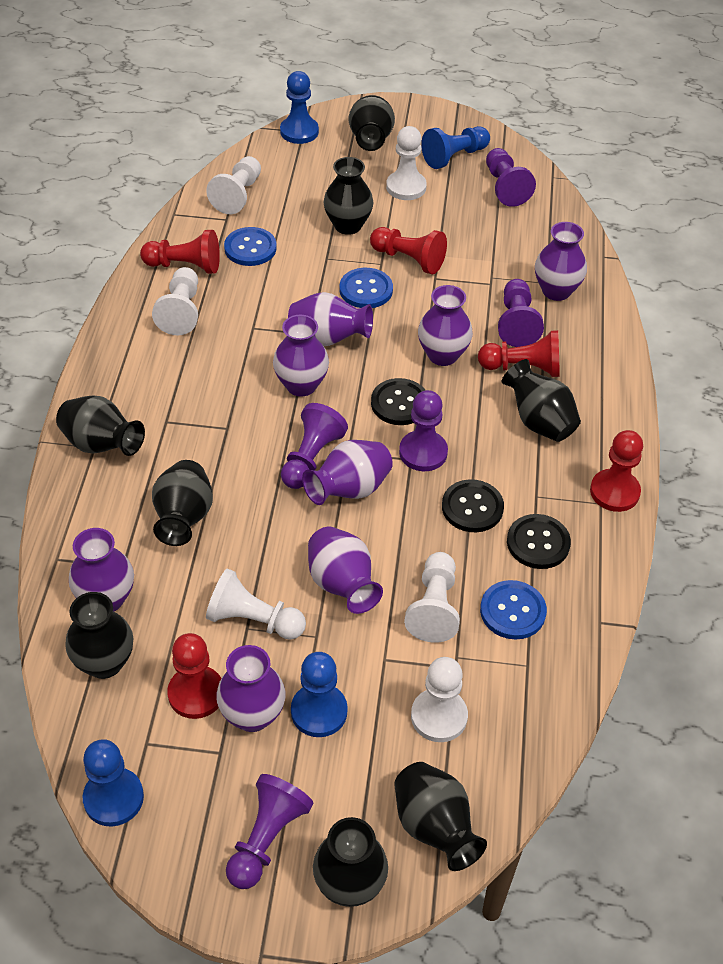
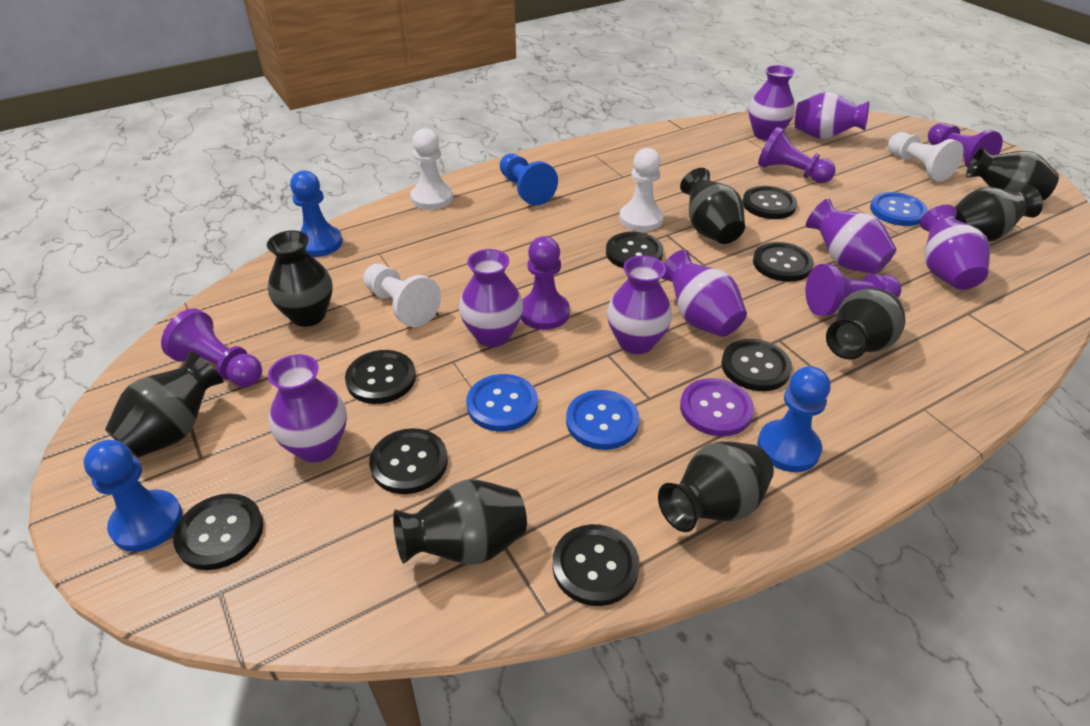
black button: [371,378,425,425] [442,479,504,532] [507,514,571,569] = 3 -> [173,494,263,570] [345,350,416,404] [369,428,448,494] [553,524,640,606] [606,232,663,268] [722,339,792,391] [743,186,797,219] [753,242,814,282] = 8
purple button: none = 0 -> [680,378,754,436] = 1
red pawn: [140,230,220,274] [167,633,221,719] [370,227,447,274] [478,330,560,377] [590,430,643,512] = 5 -> none = 0
white pawn: [152,267,198,335] [206,156,261,214] [206,568,306,640] [386,126,427,200] [404,552,460,643] [411,657,468,742] = 6 -> [363,264,441,327] [410,128,453,210] [619,148,664,232] [888,132,964,182] = 4

